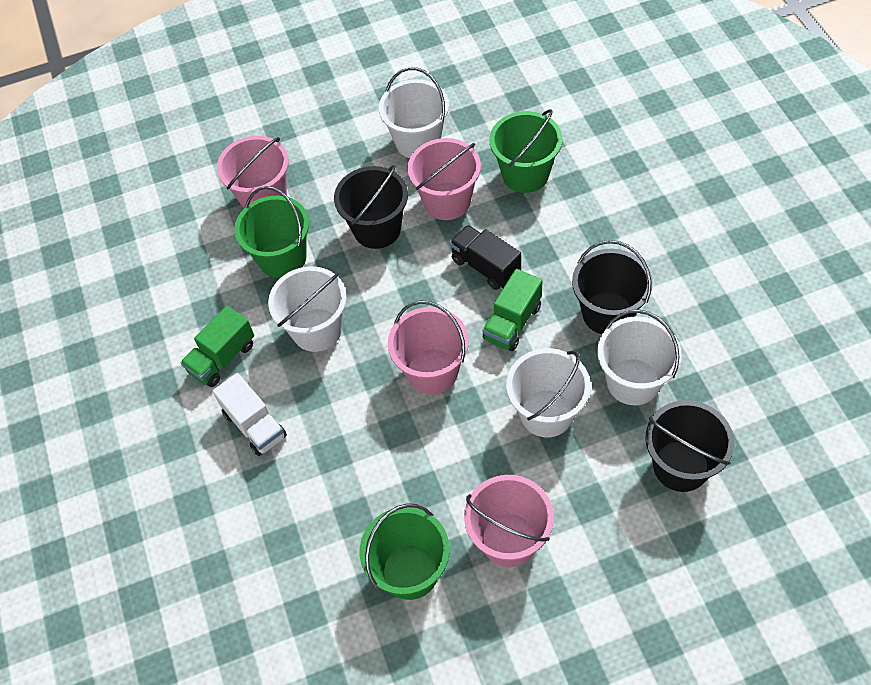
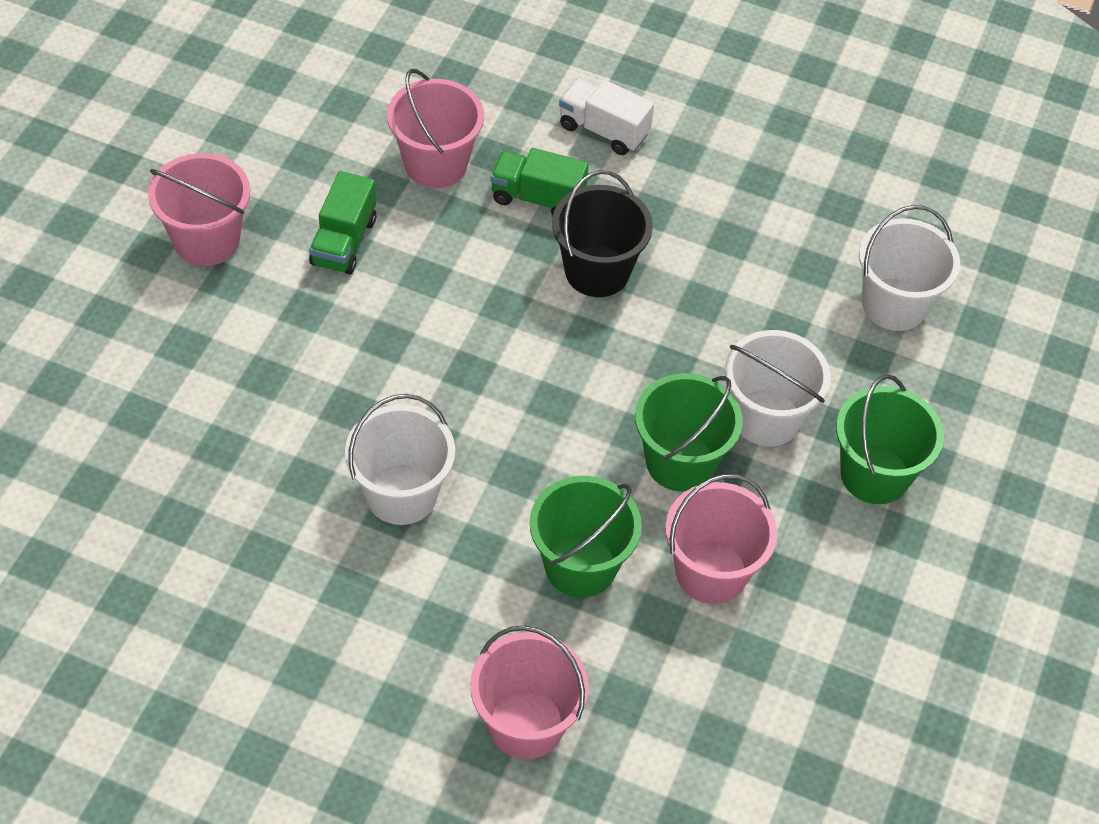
black bucket: [334,165,408,249] [572,240,653,334] [645,400,734,492] = 3 -> [552,170,653,297] = 1
black truck: [450,225,521,290] = 1 -> none = 0
white bucket: [268,266,347,352] [379,67,449,158] [506,348,591,437] [597,309,681,405] = 4 -> [345,394,455,525] [725,330,831,447] [859,205,960,331] = 3

